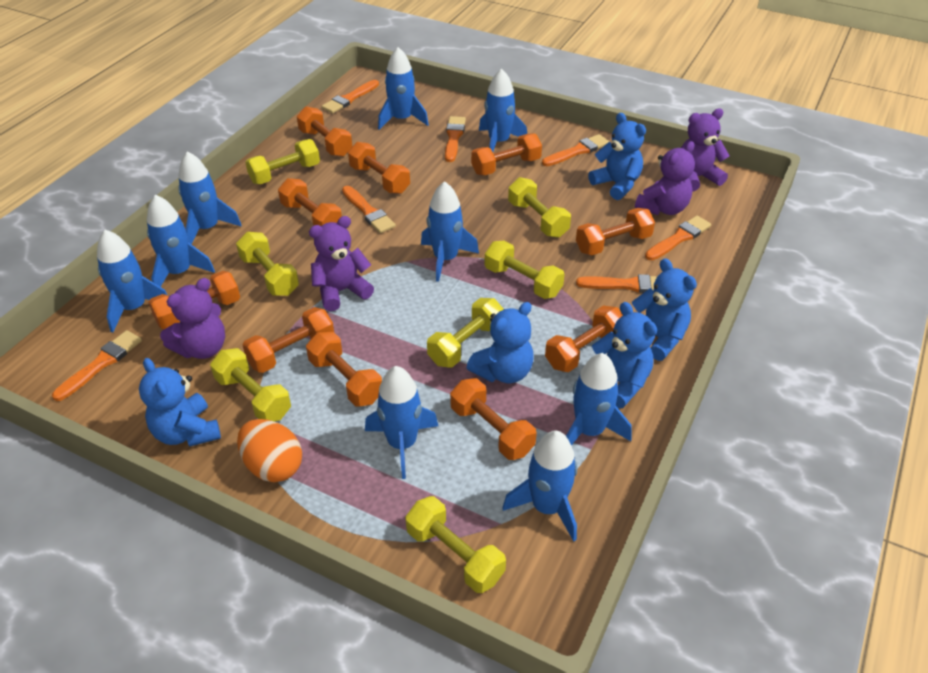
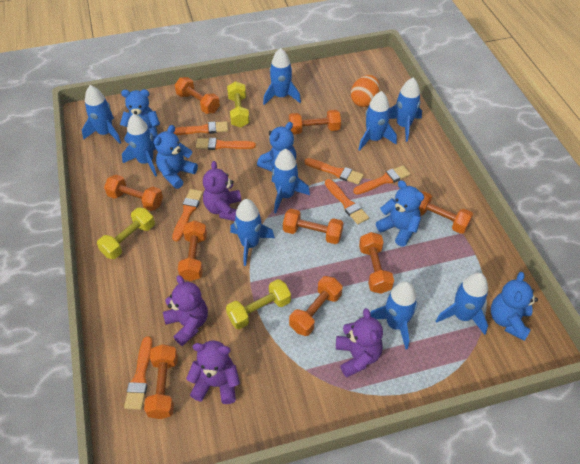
orange dumbbell: [148,271,240,329] [243,307,334,373] [278,178,342,226] [297,106,352,157] [306,332,382,406] [348,142,410,194] [450,378,537,460] [471,134,542,175] [545,305,623,372] [576,208,655,255] = 10 -> [104,175,163,211] [144,344,178,419] [175,77,220,114] [178,220,207,281] [283,209,343,244] [289,110,341,134] [289,276,342,336] [359,232,394,294] [419,191,473,234] = 9
yellow dumbbell: [210,348,291,422] [236,232,299,296] [245,139,320,184] [405,496,506,593] [427,298,503,368] [484,241,565,299] [508,177,571,238] = 7 -> [97,208,155,259] [226,279,291,329] [227,81,250,128] = 3

